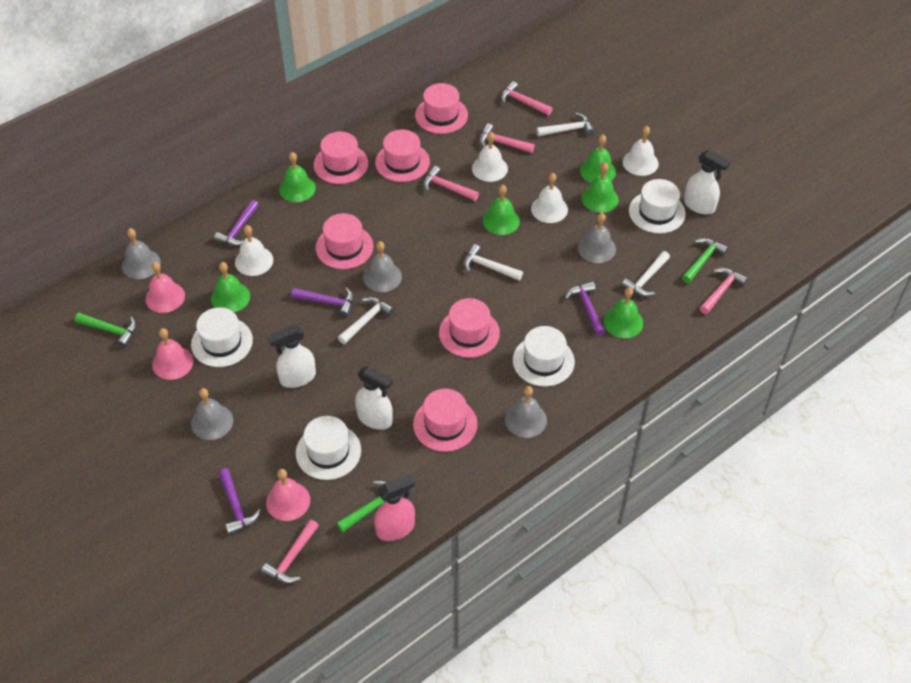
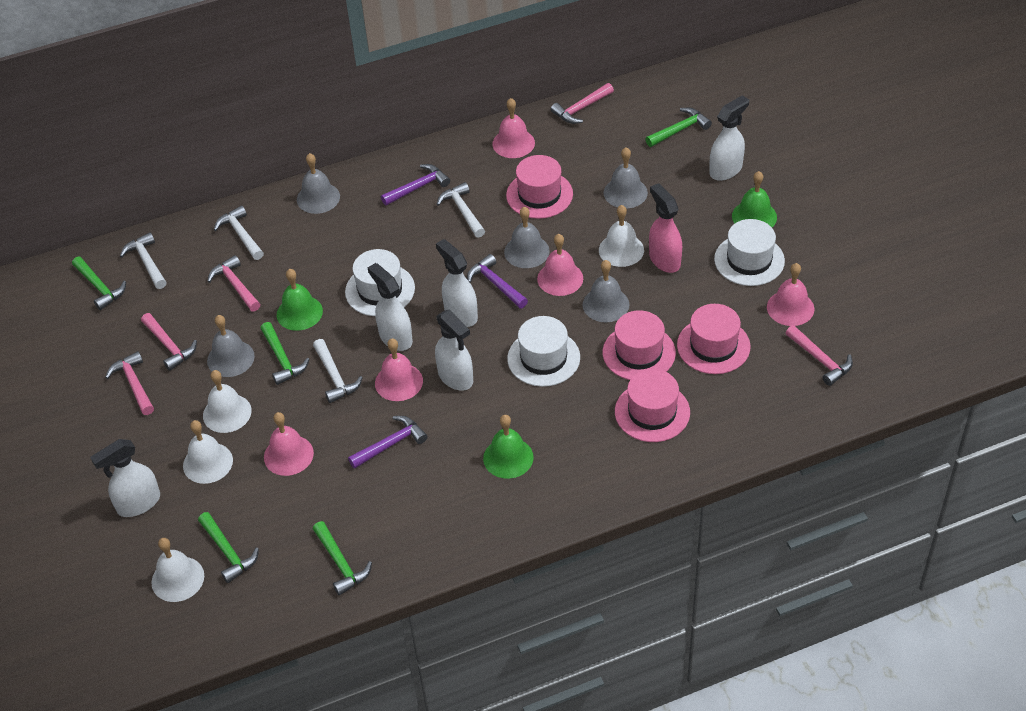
green bell: [211,262,250,312] [279,152,316,202] [483,185,520,235] [580,134,616,183] [582,162,619,213] [603,287,643,338] = 6 -> [277,269,323,331] [483,415,534,479] [732,171,777,227] = 3
green hammer: [75,313,137,348] [336,481,404,533] [682,238,728,283] = 3 -> [72,257,126,310] [198,512,259,583] [260,322,310,385] [313,521,372,595] [645,108,712,147] = 5
pink bell: [146,262,185,313] [152,328,193,380] [266,469,310,521] = 3 -> [264,412,314,476] [375,338,423,401] [492,98,535,158] [537,234,583,296] [767,263,814,326] = 5
pink hat: [314,131,368,184] [316,213,373,269] [375,129,430,182] [413,389,477,452] [415,83,468,134] [439,298,500,358] = 6 -> [506,155,573,219] [603,310,676,380] [615,369,690,442] [677,304,751,374] = 4
purple hammer: [214,200,259,246] [218,469,261,535] [291,287,354,317] [565,281,605,336] = 4 -> [348,416,428,469] [381,164,450,206] [467,254,528,308] = 3
white hat: [191,308,253,367] [296,416,361,480] [513,326,575,387] [629,179,685,234] = 4 -> [345,249,415,316] [507,316,580,387] [714,219,785,286] = 3
white spray bottle: [268,326,316,388] [355,366,393,430] [684,150,730,214] = 3 -> [90,439,160,517] [368,263,413,351] [435,310,473,391] [436,239,478,327] [709,95,749,181] = 5

